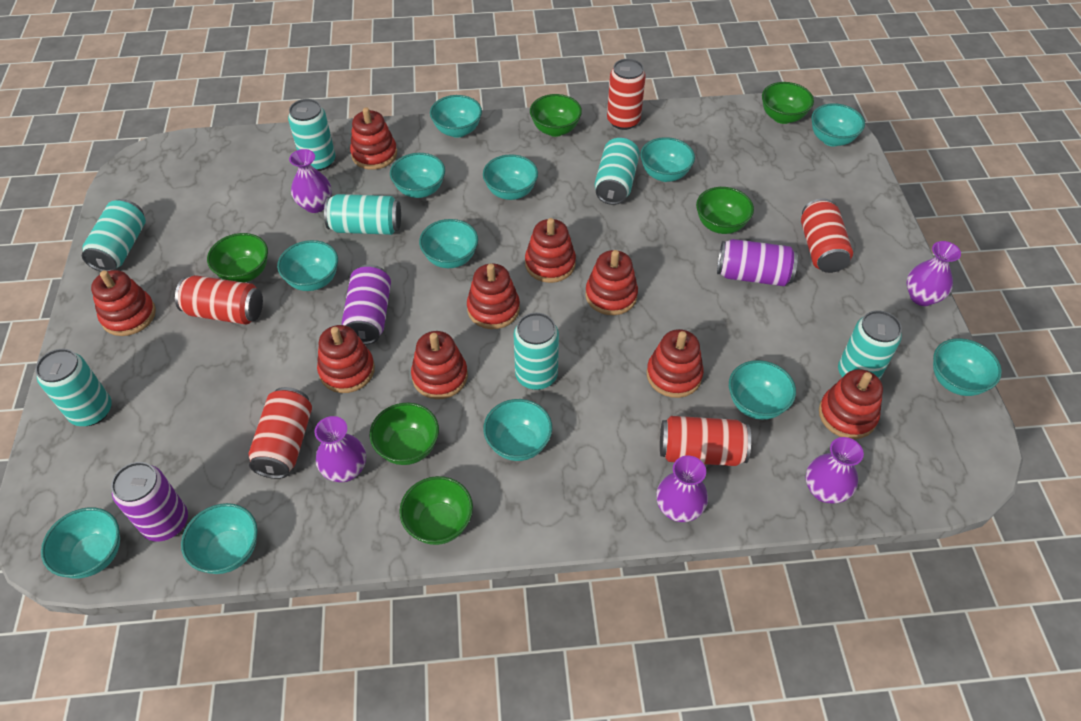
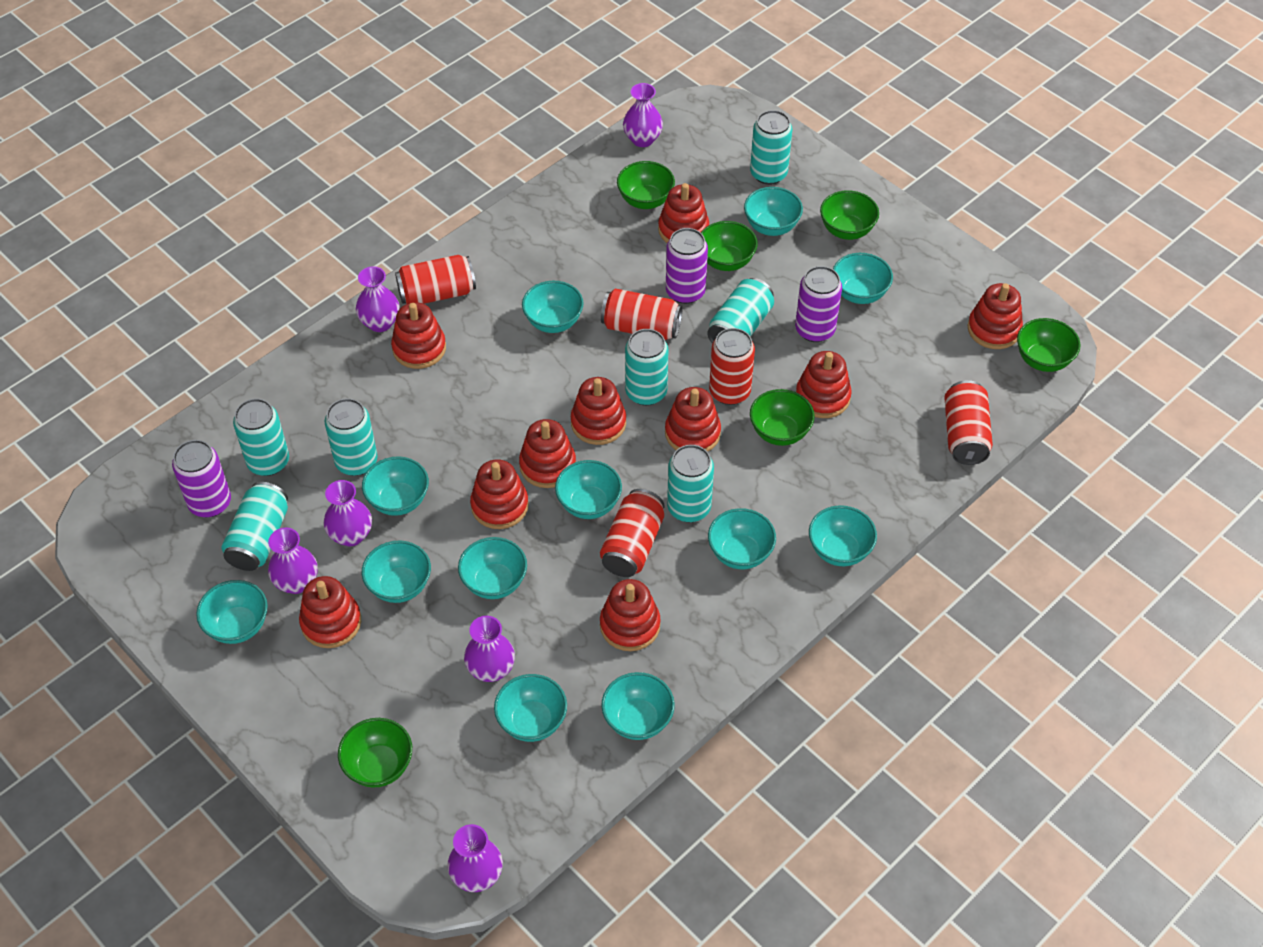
purple vase: [289,149,332,213] [314,416,366,482] [656,456,708,522] [806,437,864,504] [906,241,961,306] = 5 -> [268,528,318,594] [324,480,372,546] [356,266,400,332] [447,824,503,892] [464,616,515,682] [623,83,663,147] = 6
red stacking toy: [91,270,156,336] [317,325,375,393] [350,107,397,170] [411,331,468,399] [467,263,520,329] [525,218,576,283] [585,250,638,315] [647,329,704,398] [819,369,883,439] = 9 -> [299,576,361,648] [391,302,446,369] [470,459,529,529] [519,419,576,488] [571,377,626,445] [600,579,660,651] [658,183,709,243] [665,387,721,452] [796,351,852,418] [968,283,1023,349] = 10

